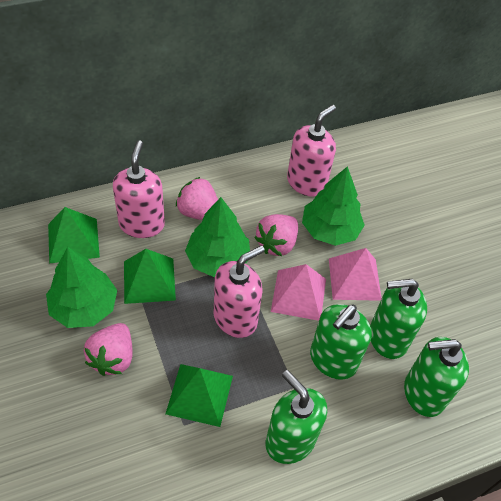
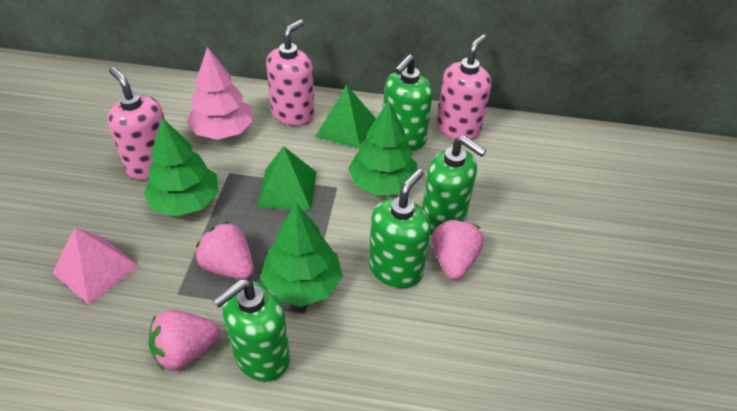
green pyramid: [48,207,100,263] [124,249,176,304] [166,364,233,427] = 3 -> [257,146,317,210] [315,85,376,149] = 2
pink pyramid: [271,264,326,321] [329,248,382,301] = 2 -> [52,228,139,305] = 1
pink tree: none = 0 -> [187,47,253,140] = 1

